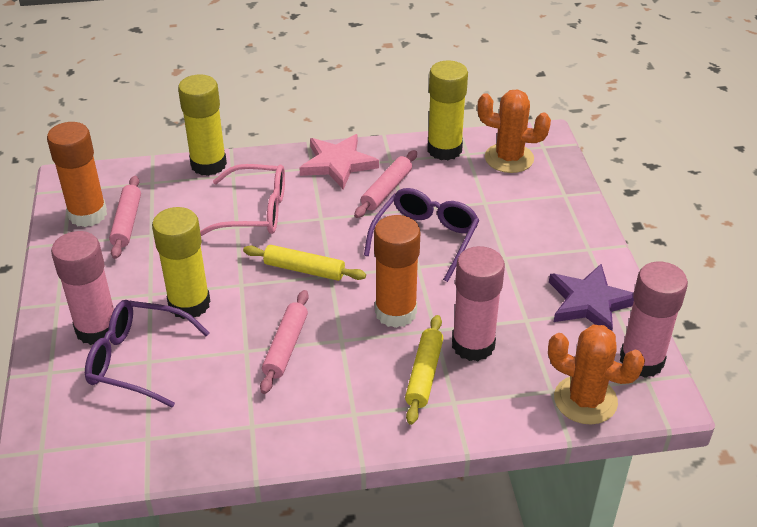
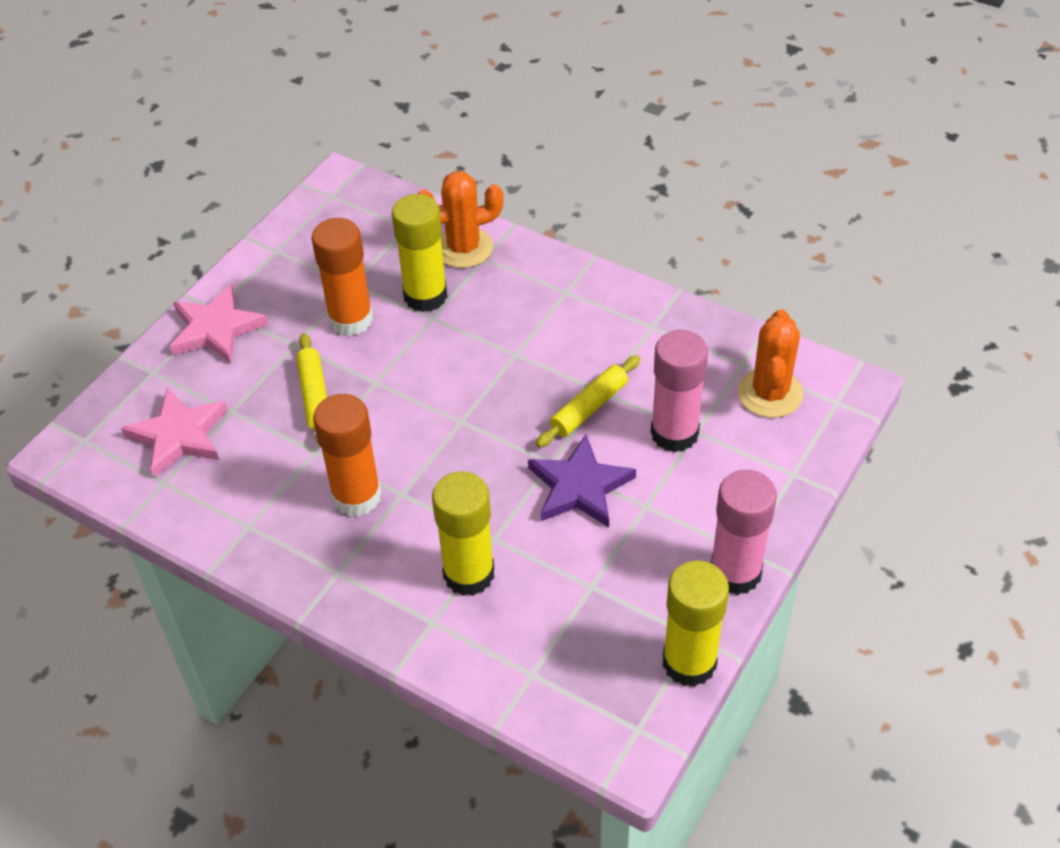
pink glasses: [200,164,285,236] = 1 -> none = 0
pink glue stick: [51,231,114,345] [452,246,505,361] [620,262,688,378] = 3 -> [651,330,708,453] [711,470,777,595] = 2
pink rolling pin: [109,176,141,259] [260,290,309,394] [354,150,417,218] = 3 -> none = 0
pink star: [299,134,379,190] = 1 -> [121,388,228,477] [170,284,268,364] = 2
purple glasses: [85,300,210,408] [364,188,479,282] = 2 -> none = 0

